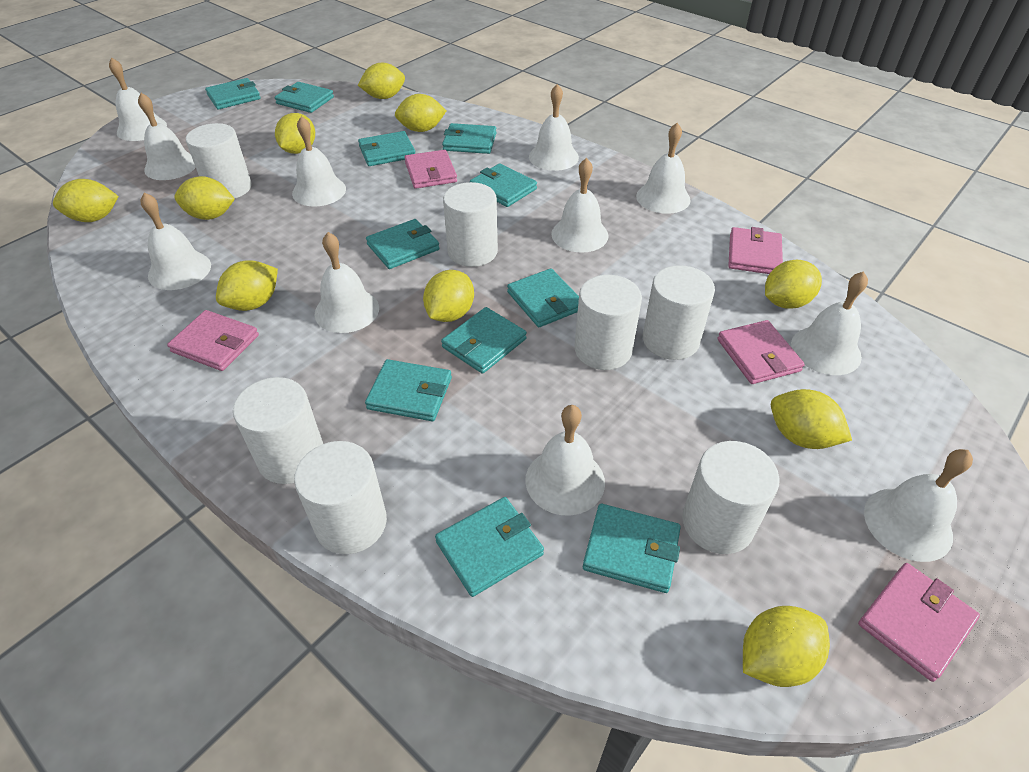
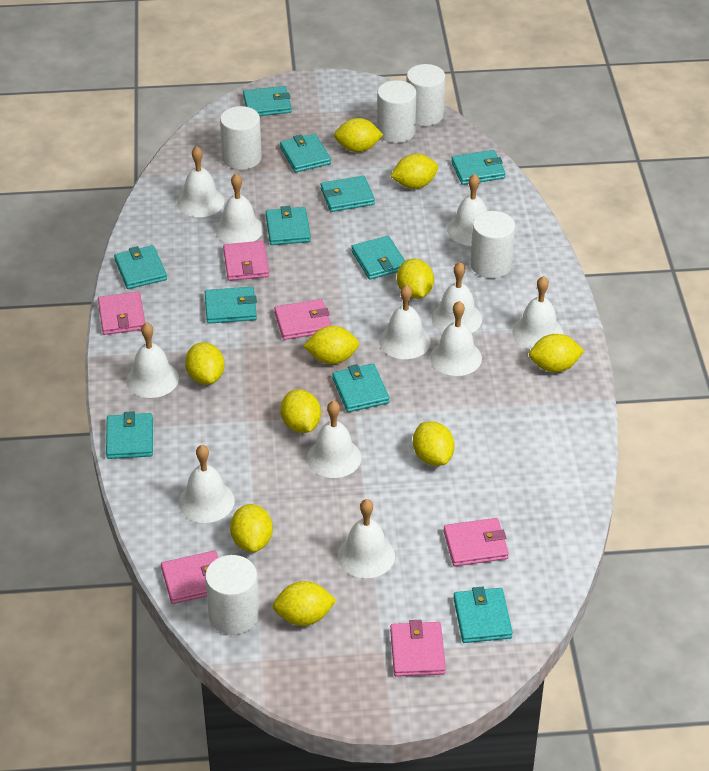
pink wallet: [167,310,259,371] [404,150,457,189] [717,320,805,384] [728,227,783,274] [858,563,980,682] = 5 -> [98,292,145,335] [161,550,218,604] [223,241,269,281] [274,299,331,340] [390,620,446,677] [443,518,509,566] = 6
white cylinder: [186,123,252,198] [233,377,323,484] [294,441,387,554] [443,182,498,267] [574,275,642,370] [643,265,715,360] [682,441,780,554] = 7 -> [205,555,259,635] [220,106,262,170] [377,80,416,143] [406,64,445,126] [470,211,515,278] = 5

